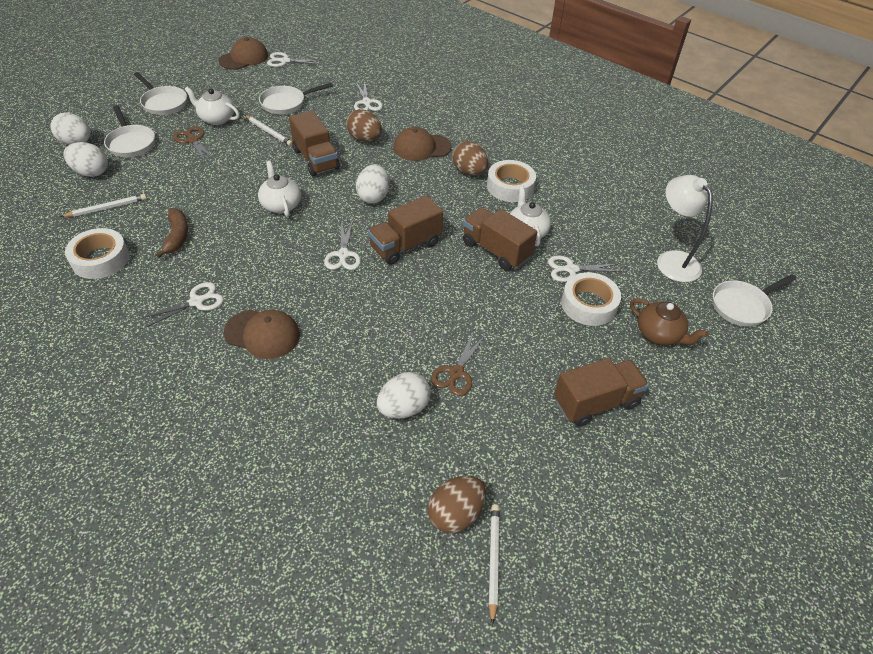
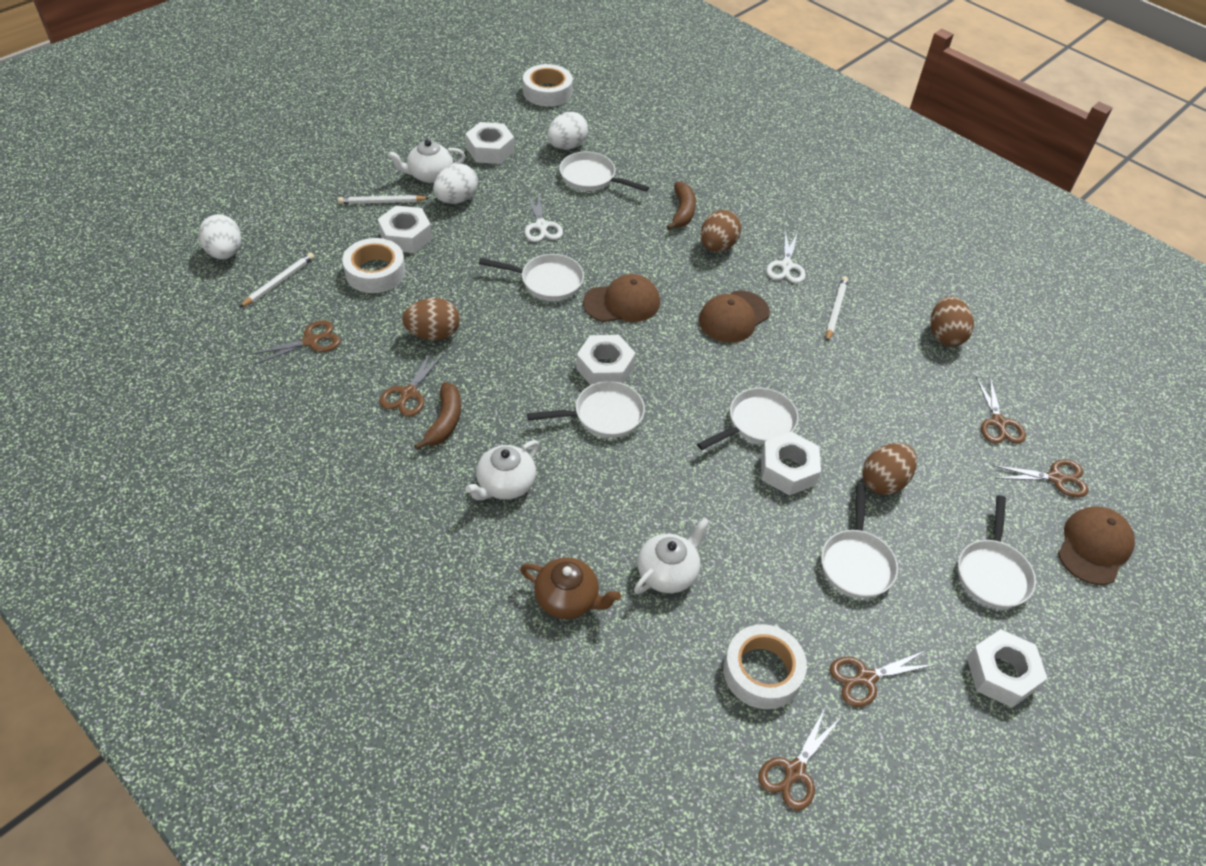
brown banana: [156,208,188,258] = 1 -> [414,382,461,450] [667,182,696,230] = 2
brown egg: [346,109,382,142] [428,476,486,534] [452,141,488,176] = 3 -> [402,298,460,340] [701,210,741,252] [862,443,917,495] [930,296,974,347] = 4
brown scissors: [173,126,214,162] [431,331,485,396] = 2 -> [250,320,341,365] [379,349,444,416] [758,708,840,811] [830,650,936,707] [976,377,1026,444] [993,459,1089,497] = 6
brown truck: [289,111,340,176] [368,196,443,265] [463,207,537,271] [554,358,649,427] = 4 -> none = 0
white egg: [50,113,91,145] [63,142,108,177] [356,164,389,203] [377,372,431,419] = 4 -> [199,214,241,260] [433,164,478,204] [547,112,589,150] = 3
white lamp: [657,175,713,282] = 1 -> none = 0
white nut: none = 0 -> [378,206,432,253] [465,122,515,164] [576,335,636,385] [761,432,821,496] [967,629,1048,708] = 5
white pan: [104,105,155,157] [134,72,187,115] [259,83,333,114] [713,275,797,327] = 4 -> [479,254,584,301] [527,381,645,438] [559,152,649,192] [697,388,799,450] [821,484,898,598] [958,495,1036,609] = 6
white scissors: [141,282,224,328] [267,52,322,67] [324,221,361,270] [354,81,383,111] [548,255,622,282] = 5 -> [525,193,563,242] [766,230,806,283] = 2

